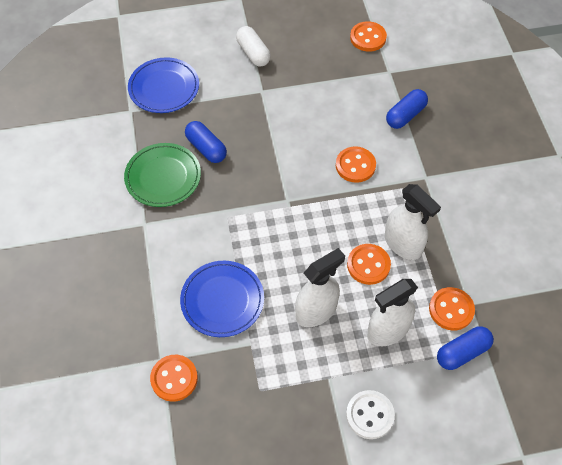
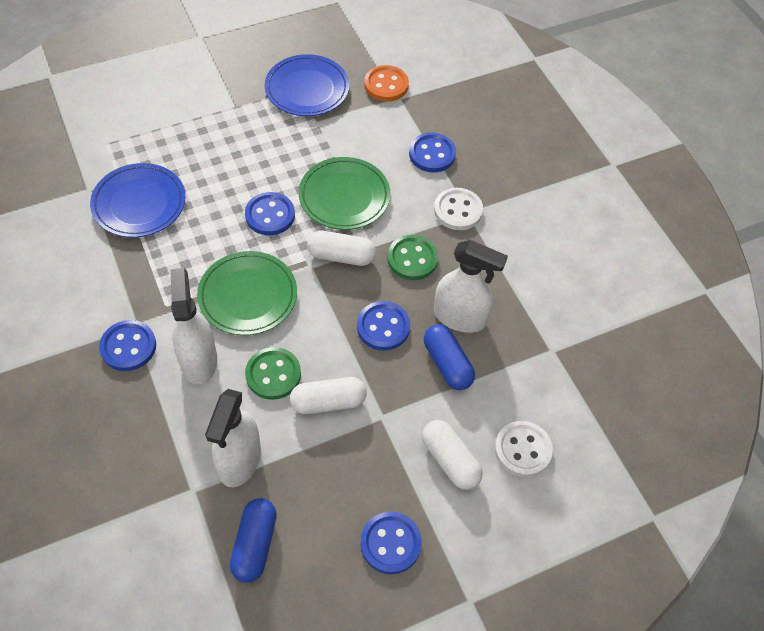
blue button: none = 0 -> [99,320,156,371] [245,192,295,235] [357,301,410,351] [360,512,422,574] [409,133,456,172] = 5
blue capsule: [185,121,227,163] [386,89,428,129] [437,327,494,370] = 3 -> [230,498,277,583] [424,324,475,390] = 2
green button: none = 0 -> [245,347,301,400] [387,235,438,280] = 2
green plate: [124,143,201,207] = 1 -> [197,251,297,335] [299,157,391,230] = 2
orange button: [150,355,198,402] [336,146,376,183] [347,244,391,285] [350,21,387,52] [429,287,475,331] = 5 -> [364,65,409,101] = 1
white button: [346,390,395,439] = 1 -> [434,188,483,230] [495,421,553,477] = 2
white capsule: [236,26,271,66] = 1 -> [290,377,367,414] [307,231,376,266] [422,420,483,490] = 3

